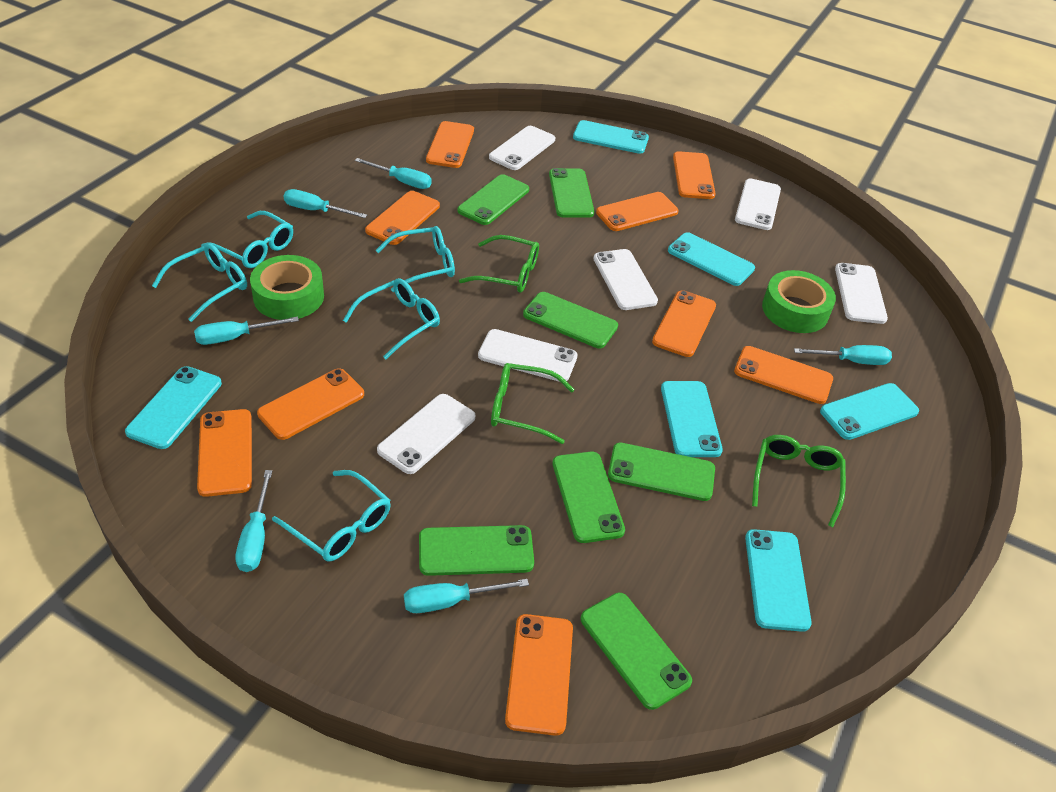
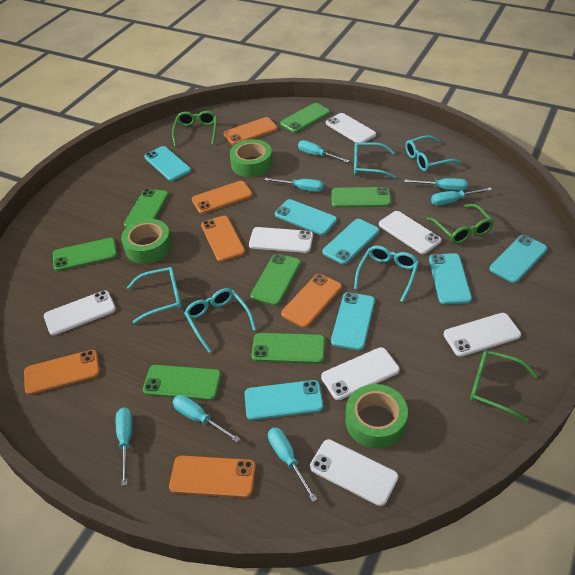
green tape: [250,255,324,320] [762,270,836,333] = 2 -> [121,219,172,264] [230,139,273,177] [346,384,408,449] = 3
orange phone: [197,409,252,497] [257,368,364,440] [365,191,440,245] [426,121,474,168] [505,614,573,736] [596,192,679,231] [652,290,716,357] [673,151,716,199] [734,346,833,404] = 9 -> [24,350,100,395] [169,456,256,498] [192,181,253,214] [201,216,245,262] [223,117,278,145] [281,274,342,328] = 6
turquoise phone: [125,366,222,449] [573,120,649,154] [661,381,723,457] [668,232,755,286] [745,529,812,632] [820,383,919,440] = 6 -> [144,146,191,181] [244,380,323,420] [275,199,337,235] [322,219,379,264] [331,292,375,350] [429,253,472,304] [489,235,547,283] = 7
turquoise screwdriver: [194,317,299,345] [236,470,272,572] [284,189,367,218] [355,158,432,189] [404,579,529,613] [794,345,892,365] = 6 -> [116,408,133,486] [173,395,240,442] [264,178,324,192] [268,427,317,502] [298,140,349,163] [405,178,468,191] [431,187,492,205] = 7
white phone: [377,394,475,474] [478,329,578,382] [489,126,555,170] [593,249,658,310] [735,178,781,230] [835,263,888,324] = 6 -> [44,290,116,335] [249,227,313,253] [310,439,398,506] [321,347,400,400] [326,113,376,143] [379,211,441,254] [444,313,521,357] = 7

